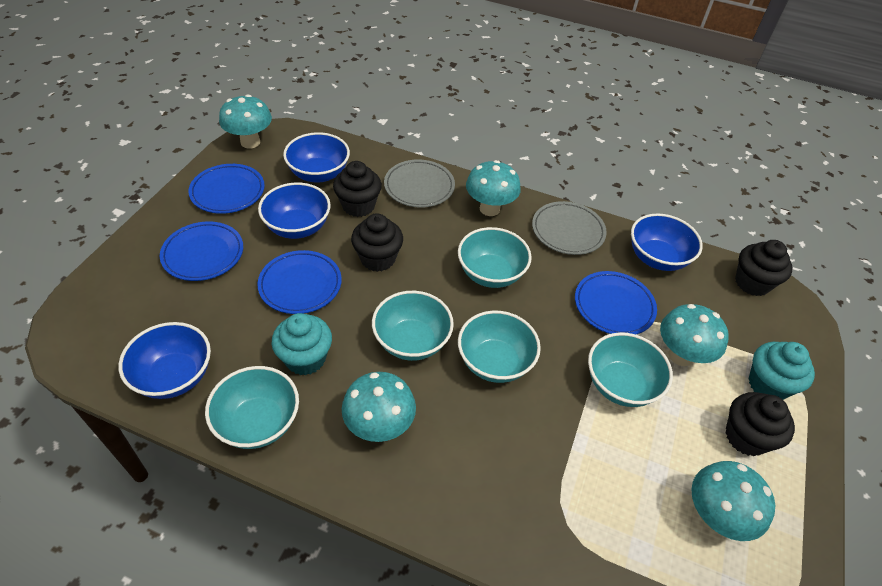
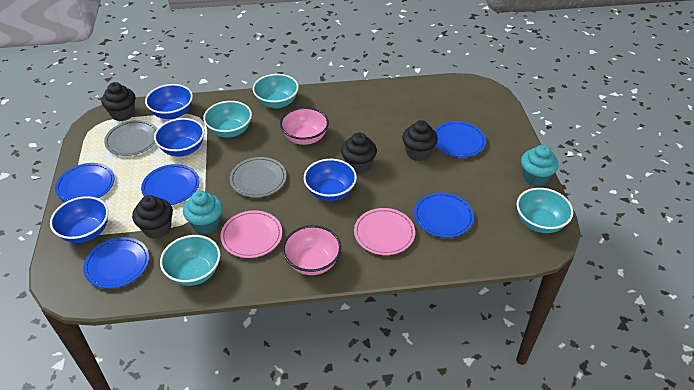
blue plate: [160,222,243,281] [189,164,265,214] [257,250,342,314] [575,271,657,334] = 4 -> [55,163,114,202] [83,237,149,289] [141,164,200,205] [414,192,474,238] [434,121,486,157] = 5
pink bowl: none = 0 -> [280,107,329,145] [282,225,341,275] = 2
pink plate: none = 0 -> [221,210,282,258] [354,208,415,255] = 2
turquoise bowl: [205,366,299,449] [372,291,454,361] [458,227,532,288] [458,311,541,383] [588,332,673,407] = 5 -> [160,235,220,286] [203,101,252,138] [253,74,299,109] [517,188,573,233] = 4
turquoise mushroom: [219,94,272,149] [342,372,416,442] [466,160,521,216] [660,304,729,366] [692,461,775,541] = 5 -> none = 0

